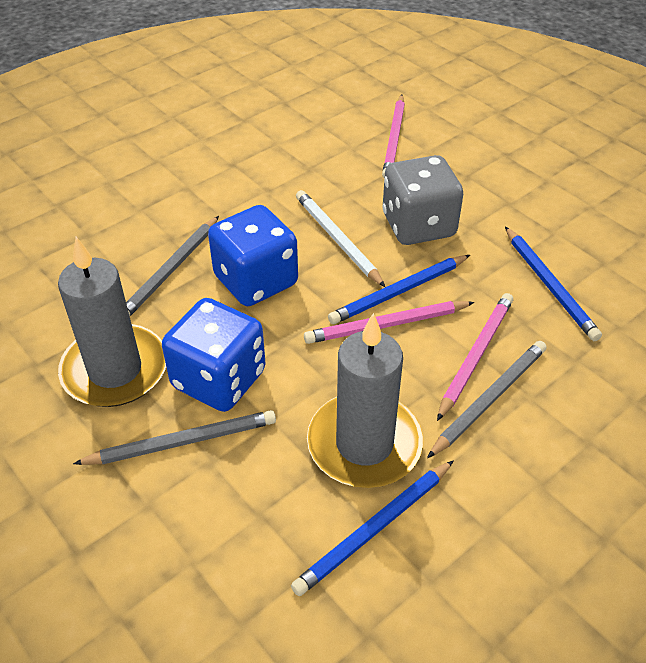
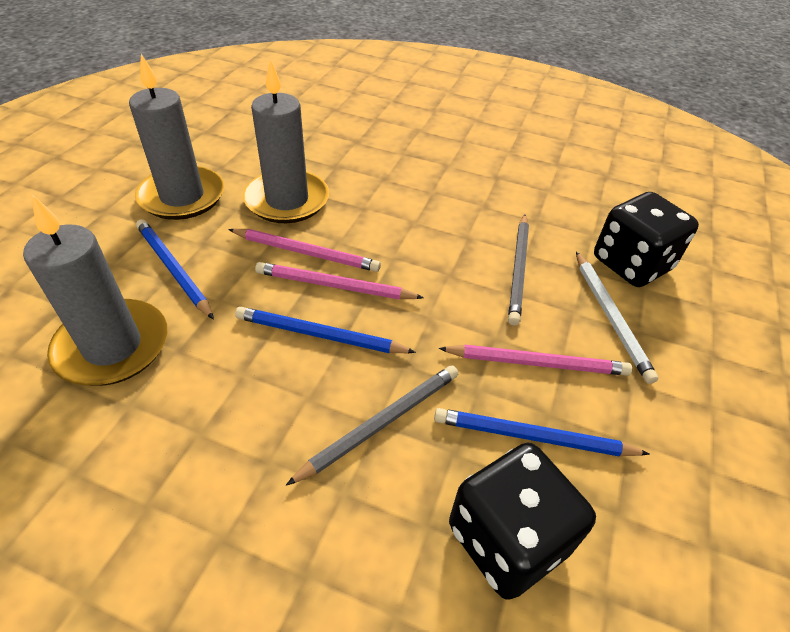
black dice: none = 0 -> [449,442,596,600] [594,192,699,287] = 2
blue dice: [162,298,266,412] [208,205,298,306] = 2 -> none = 0
grey candle: [58,237,166,407] [307,313,423,488] = 2 -> [23,195,168,386] [129,54,224,220] [243,59,329,223] = 3
grey dice: [382,155,463,245] = 1 -> none = 0
grey pencil: [73,410,276,465] [126,216,219,316] [427,341,547,458] = 3 -> [286,365,458,486] [508,214,529,325] = 2

